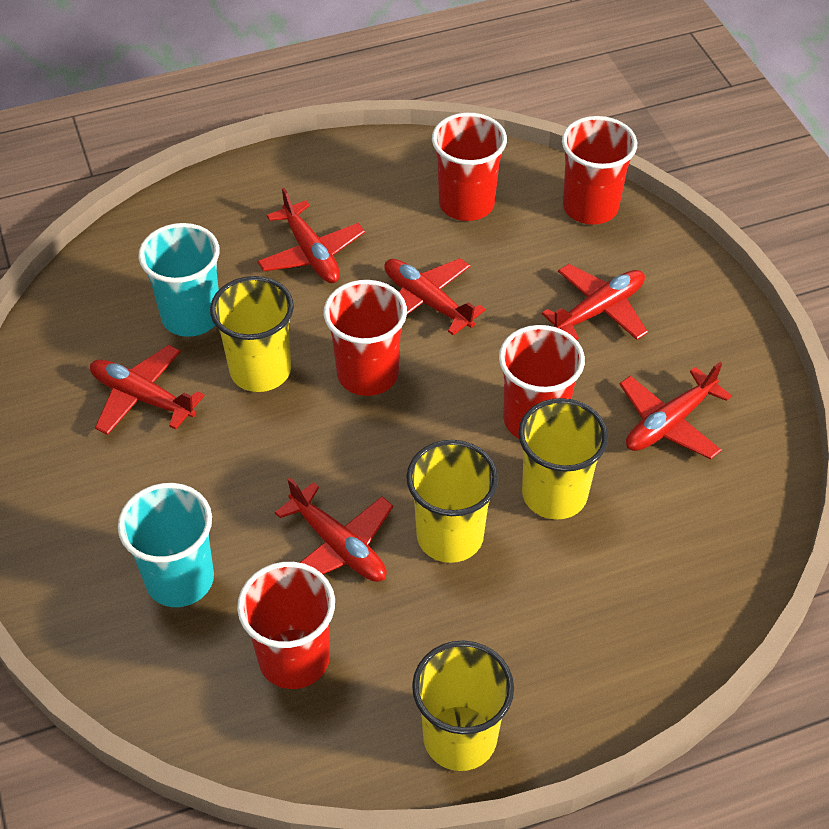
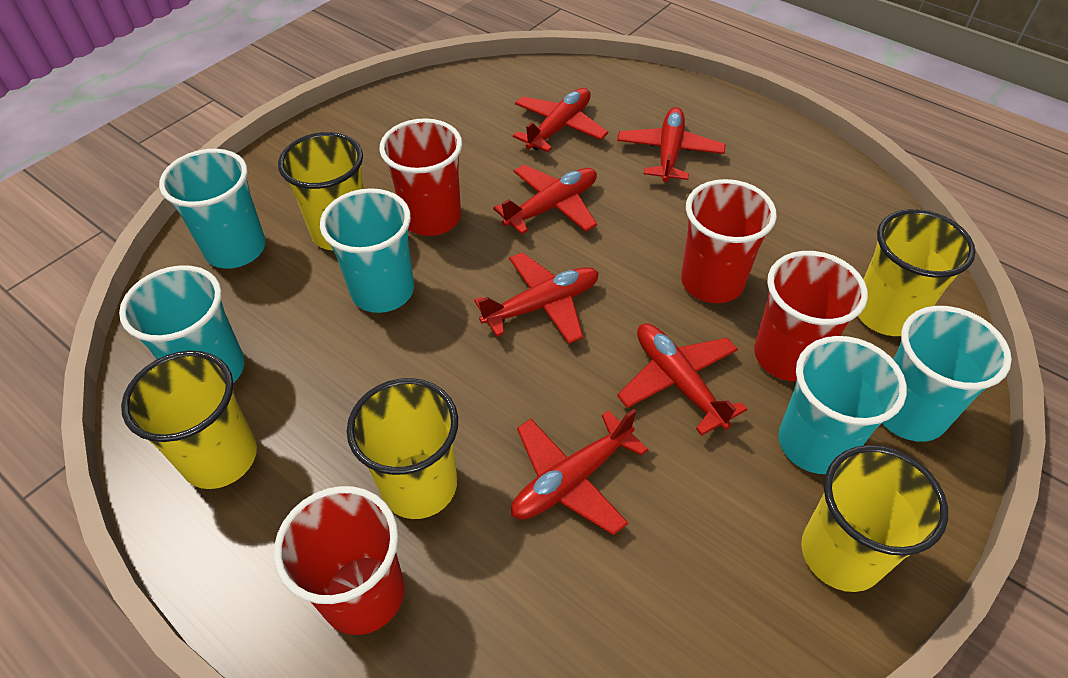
red cup: [237,562,335,689] [324,280,407,396] [432,113,507,221] [499,325,585,439] [562,116,637,225] = 5 -> [274,486,405,635] [379,118,462,236] [681,179,777,303] [754,251,868,381] = 4
turquoise cup: [118,483,214,607] [138,223,220,337] = 2 -> [119,265,245,383] [159,149,266,269] [320,188,414,313] [778,336,907,474] [882,306,1012,442] = 5
yellow cup: [210,276,294,392] [406,440,498,563] [412,641,514,771] [518,398,608,520] = 4 -> [121,350,257,489] [278,132,364,251] [347,378,458,519] [801,445,948,592] [858,209,976,336] = 5

